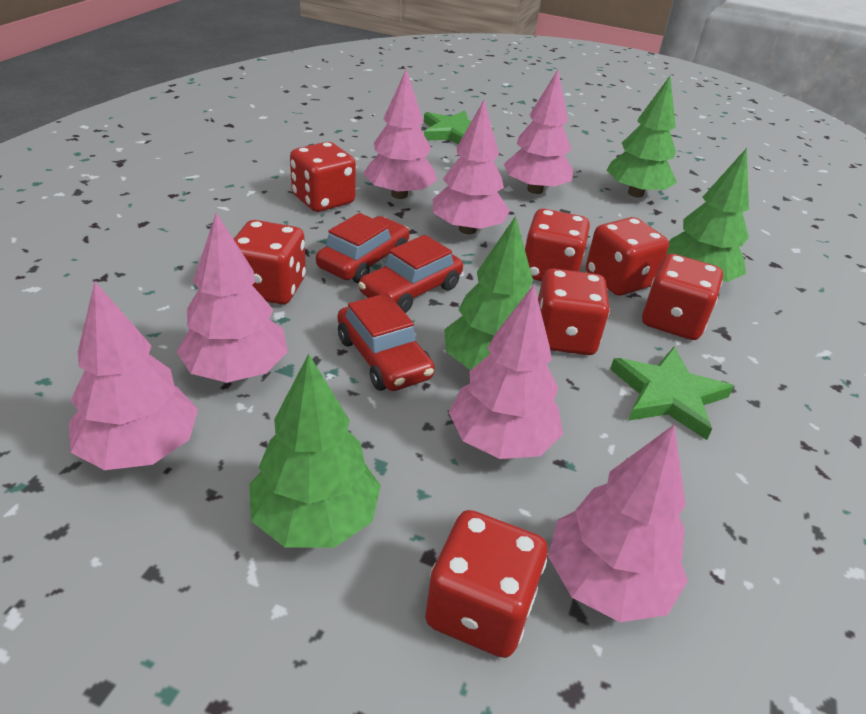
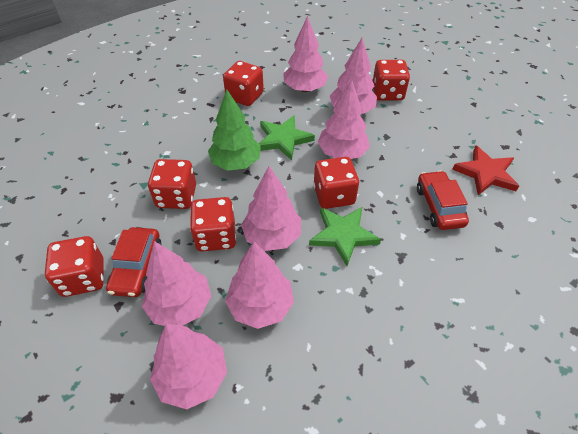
green tree: [249,354,381,548] [444,216,533,370] [607,76,677,198] [666,148,749,282] = 4 -> [208,89,261,171] = 1
red car: [316,213,410,283] [338,293,435,391] [358,235,463,313] = 3 -> [106,227,162,297] [417,171,469,230] = 2
red dice: [234,220,306,304] [290,142,356,212] [425,510,548,658] [525,209,590,281] [538,268,610,355] [586,217,669,296] [642,254,723,340] = 7 -> [45,236,104,297] [148,159,196,209] [190,197,236,252] [223,61,264,106] [313,157,359,209] [373,60,410,101] = 6
red star: none = 0 -> [452,146,519,195] = 1

